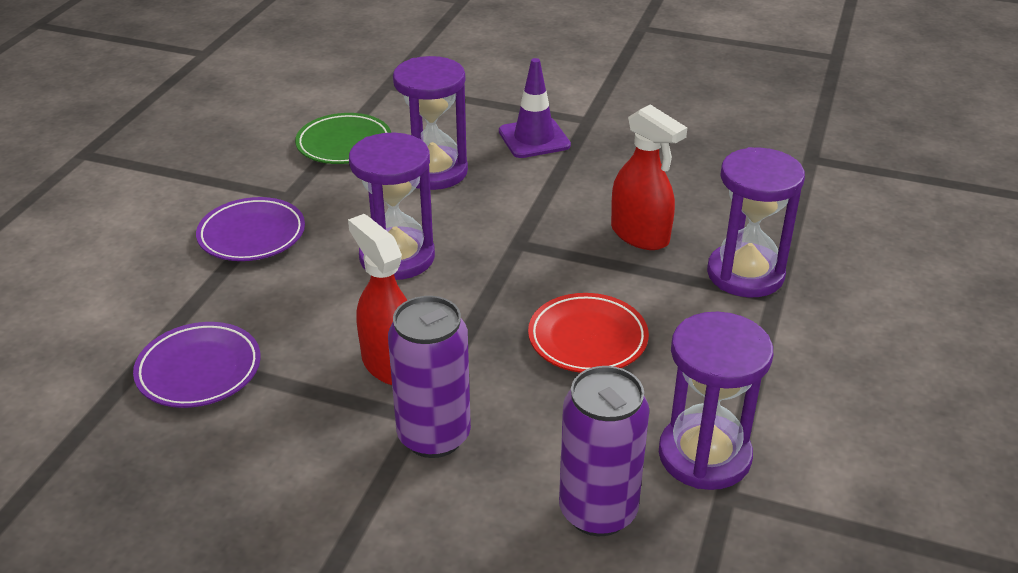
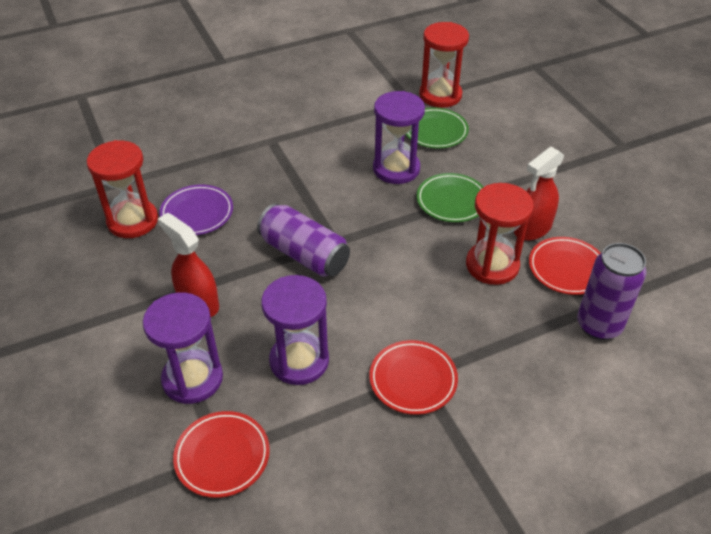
green plate: [295,113,391,164] = 1 -> [405,107,469,149] [417,173,484,222] = 2
purple hourglass: [349,133,435,280] [393,56,468,190] [659,311,773,490] [707,147,805,298] = 4 -> [143,292,223,404] [261,275,329,385] [373,91,425,184] = 3
purple plate: [133,322,261,408] [196,197,305,261] = 2 -> [159,184,233,235] = 1
purple traffic cone: [499,58,571,158] = 1 -> none = 0
red hourglass: none = 0 -> [87,140,158,238] [419,22,469,108] [466,183,534,285] = 3
red plate: [528,293,649,373] = 1 -> [173,411,270,498] [369,340,458,415] [529,237,601,295] = 3

